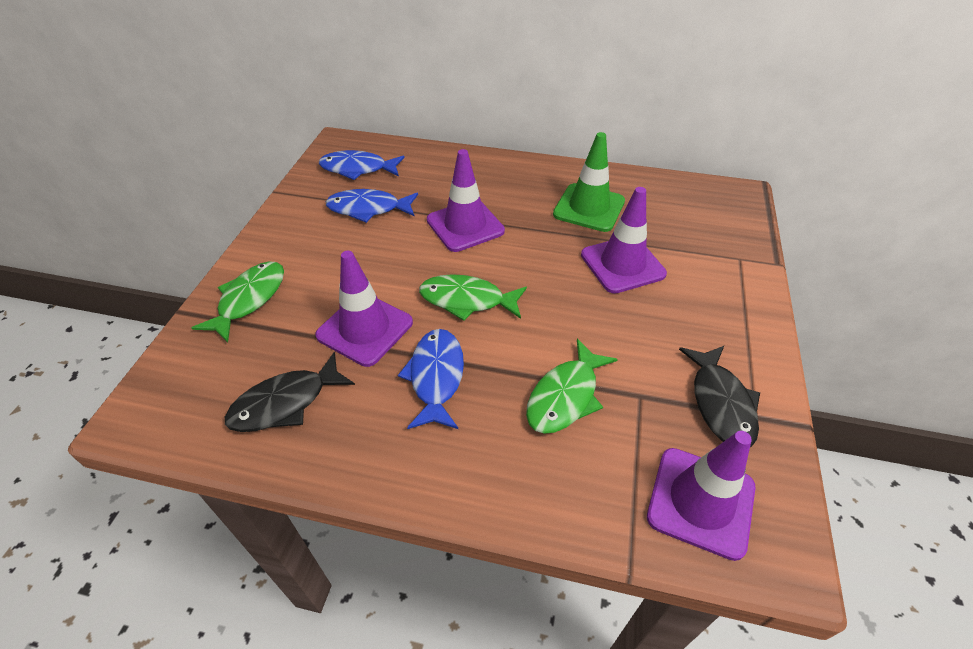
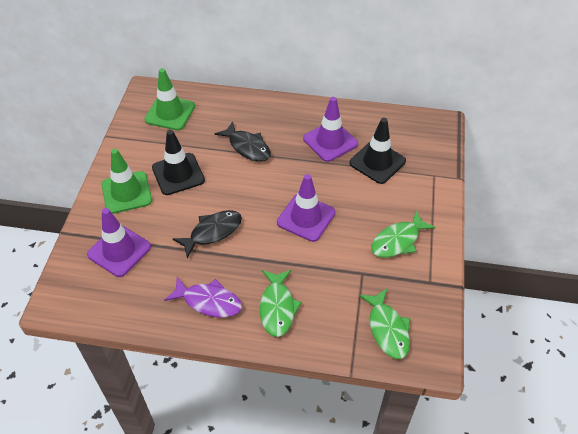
black traffic cone: none = 0 -> [152,130,205,195] [349,118,406,184] = 2
blue fish: [319,150,405,180] [326,189,418,223] [398,329,464,429] = 3 -> none = 0
green traffic cone: [553,132,625,232] = 1 -> [101,149,152,214] [145,68,195,130] = 2
purple fish: none = 0 -> [164,276,242,318] = 1
purple traffic cone: [315,251,413,367] [427,149,505,252] [581,187,667,293] [647,431,755,561] = 4 -> [87,208,151,277] [277,174,335,242] [303,97,358,162] = 3

